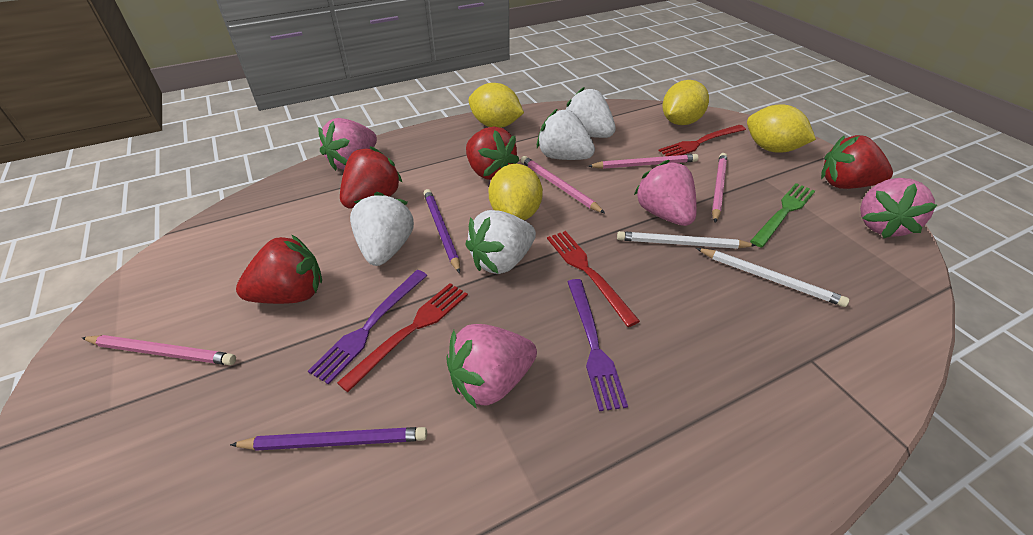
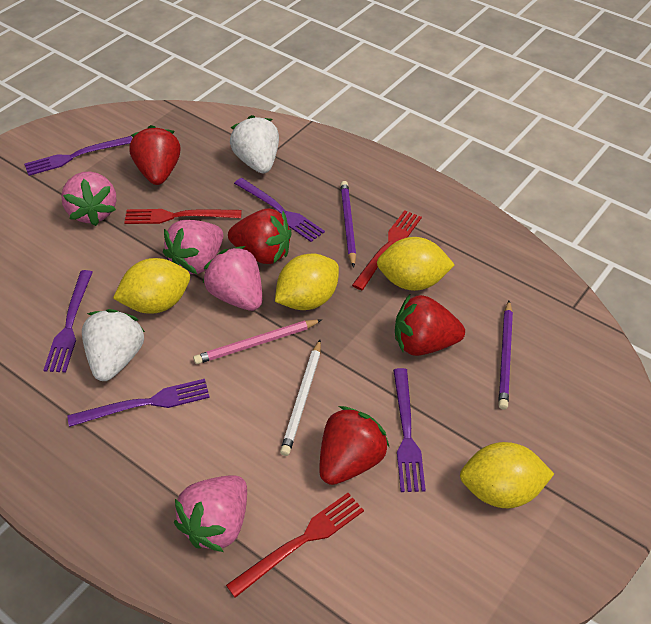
green fork: [750,183,815,248] = 1 -> none = 0
pink pencil: [82,335,236,365] [521,156,605,213] [588,154,698,169] [712,153,727,223] = 4 -> [193,319,322,364] = 1
purple fork: [308,270,428,385] [567,279,628,411] = 2 -> [24,136,132,176] [44,270,93,373] [67,379,210,427] [234,178,325,242] [393,368,426,492] = 5
white pencil: [617,231,756,249] [696,248,849,307] = 2 -> [280,340,321,456] = 1
white strawberry: [350,192,414,266] [465,210,536,274] [537,109,595,160] [566,87,616,138] = 4 -> [82,309,145,381] [230,115,279,173] = 2

